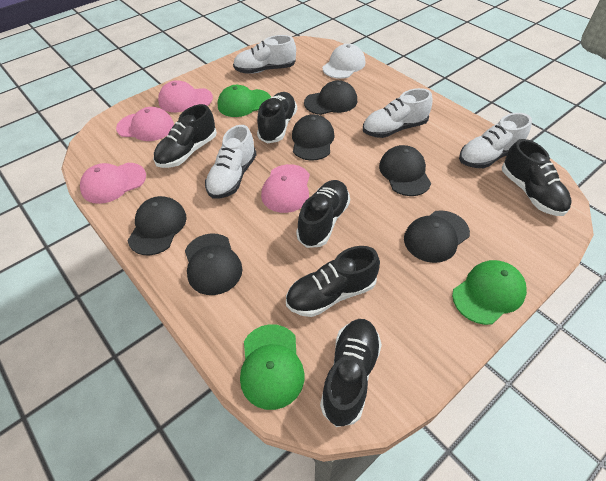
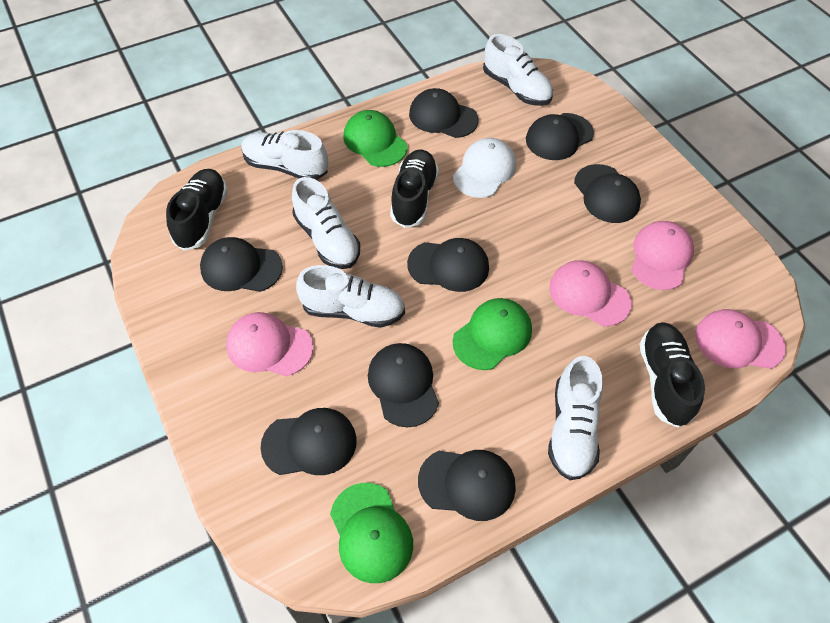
black cap: [127,196,186,255] [185,234,242,295] [292,114,335,161] [304,80,357,115] [379,145,431,196] [404,210,470,263] = 6 -> [200,237,283,292] [260,408,357,475] [368,343,439,427] [407,238,489,292] [409,88,478,138] [418,450,516,521] [526,113,594,160] [574,164,641,223] = 8
black shoe: [153,104,217,168] [257,92,297,143] [286,246,380,317] [296,180,350,248] [320,319,382,427] [502,139,572,216] = 6 -> [166,169,228,251] [390,149,439,228] [639,322,705,428] = 3
white shoe: [205,125,257,199] [233,35,296,74] [363,88,433,138] [459,113,532,168] = 4 -> [241,130,328,180] [292,177,360,269] [296,265,405,328] [483,34,553,106] [548,356,603,480] = 5

